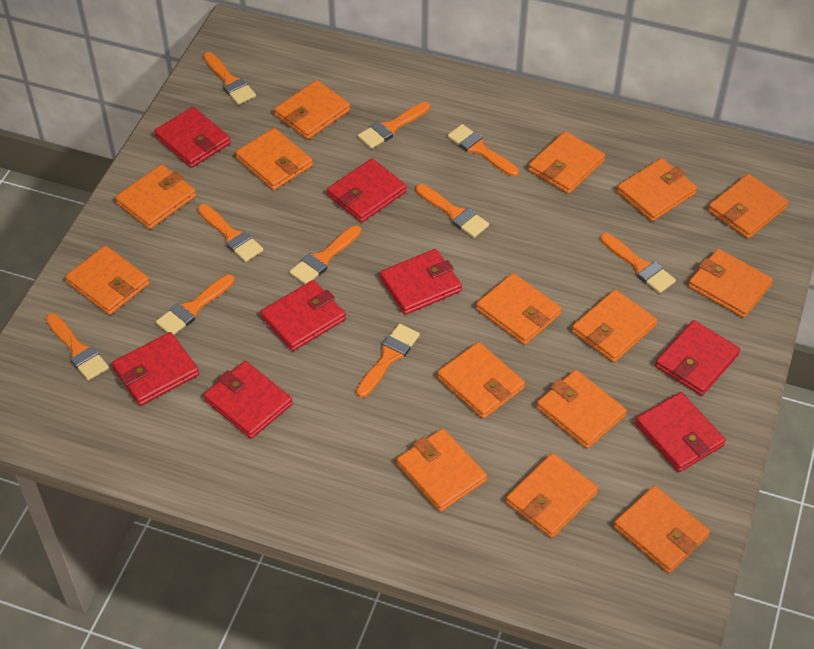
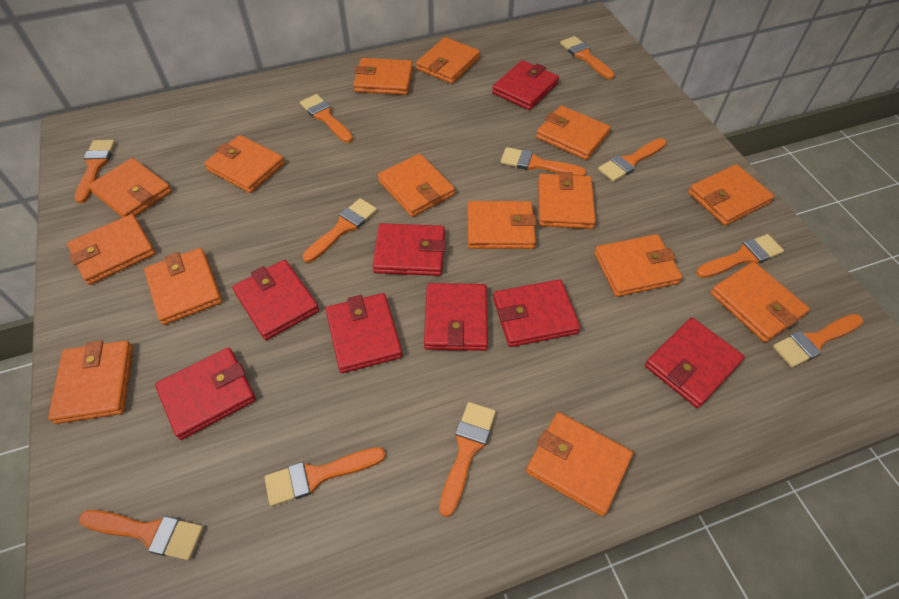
orange brush: [46,313,109,381] [156,274,235,335] [198,204,263,262] [203,52,256,105] [289,225,361,284] [356,324,420,398] [358,102,430,149] [416,184,489,238] [447,124,519,177] [600,233,676,293] = 10 -> [75,140,115,203] [79,510,204,560] [265,447,386,506] [300,94,353,143] [303,198,377,262] [439,402,496,517] [501,147,586,176] [560,36,615,80] [598,138,666,182] [696,234,784,278] [773,314,863,368] = 11

